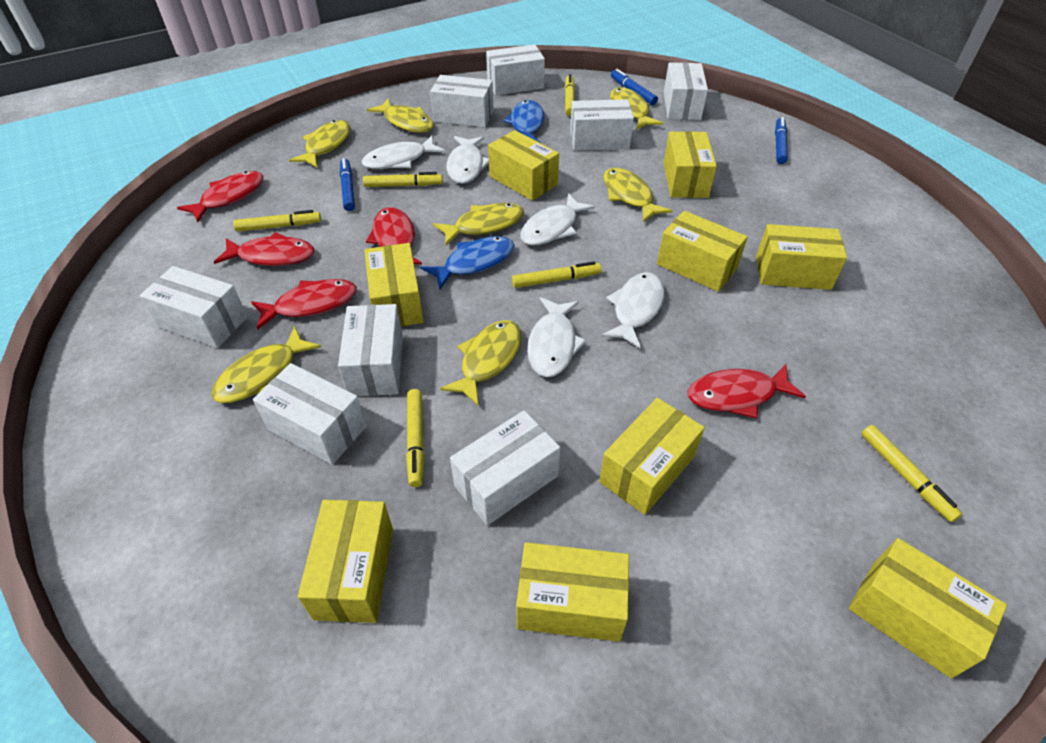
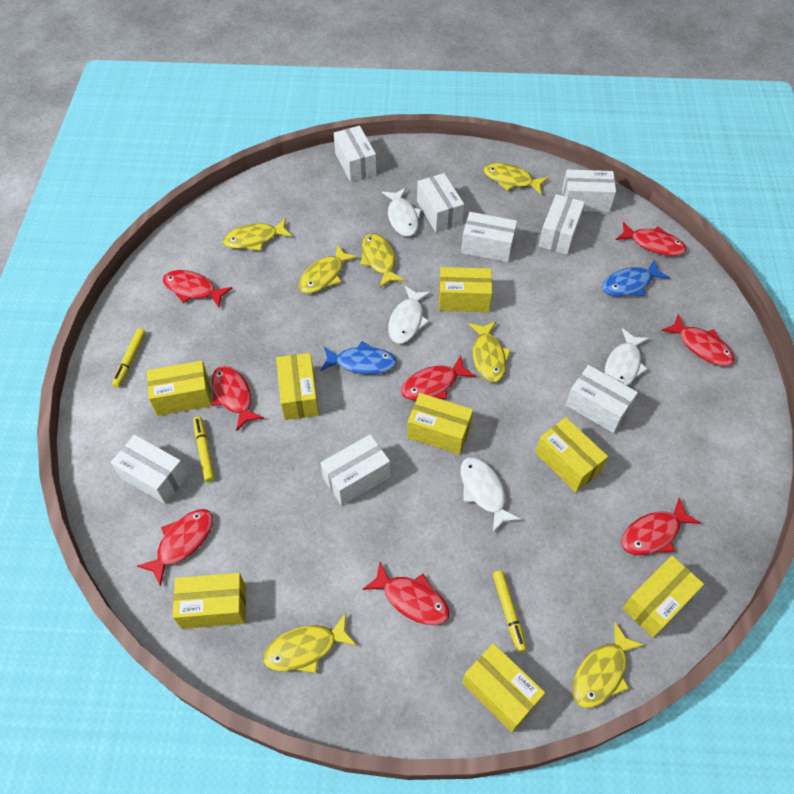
blue marker: [340,158,355,211] [611,69,658,105] [775,117,788,164] = 3 -> none = 0
red fish: [177,171,263,222] [214,232,314,266] [251,279,357,330] [366,207,422,264] [688,364,806,418] = 5 -> [137,509,213,586] [163,270,232,307] [212,366,264,431] [362,562,450,625] [401,355,476,400] [616,222,686,256] [621,497,701,555] [662,314,735,366] = 8
white fish: [362,136,445,169] [446,136,489,184] [520,193,595,245] [527,297,587,377] [601,272,664,349] = 5 -> [382,188,422,237] [388,286,431,344] [461,457,521,532] [605,328,649,386] = 4
yellow box: [298,500,393,623] [364,243,424,327] [488,130,559,201] [516,542,629,642] [599,398,705,515] [657,211,748,292] [663,131,717,198] [756,224,847,290] [849,538,1007,679] = 9 -> [147,361,212,416] [173,573,246,629] [276,353,319,420] [407,393,473,455] [439,267,492,312] [462,643,545,732] [535,417,608,492] [622,556,704,638] = 8
yellow marker: [233,210,321,232] [363,172,443,187] [406,389,424,487] [512,261,601,288] [565,74,575,116] [861,425,962,522] = 6 -> [112,328,146,388] [193,416,215,482] [493,571,527,653] = 3

